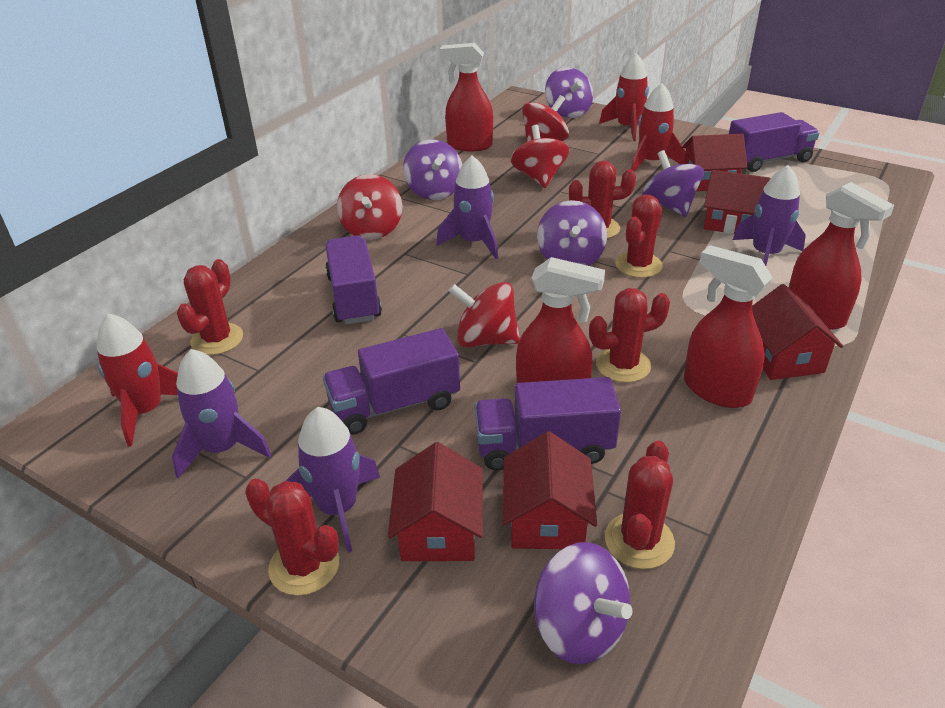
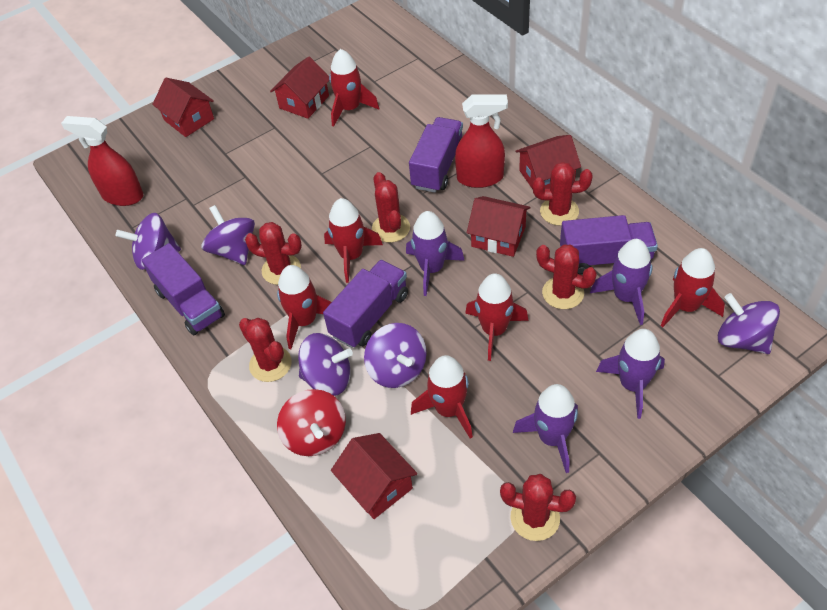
red rocket: [97,313,178,447] [599,53,649,141] [631,83,685,172] = 3 -> [277,265,331,349] [324,198,383,283] [329,49,379,127] [411,355,473,439] [465,273,529,361] [661,248,725,328] = 6
red spinning top: [337,174,402,240] [449,282,520,348] [510,125,569,188] [522,95,569,142] = 4 -> [277,389,346,456] = 1
red spray bottle: [440,43,493,151] [516,257,605,383] [684,245,773,408] [789,182,894,330] = 4 -> [61,116,143,206] [455,95,508,188] = 2

